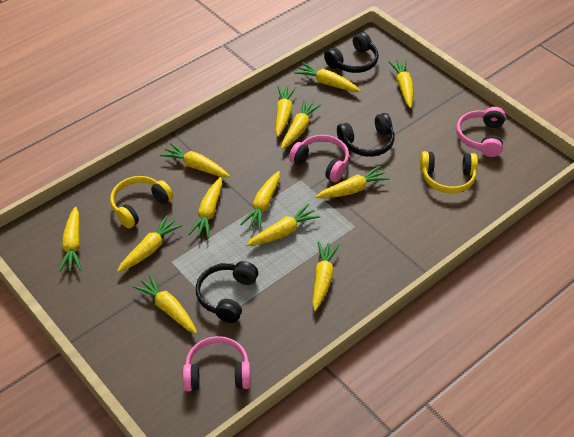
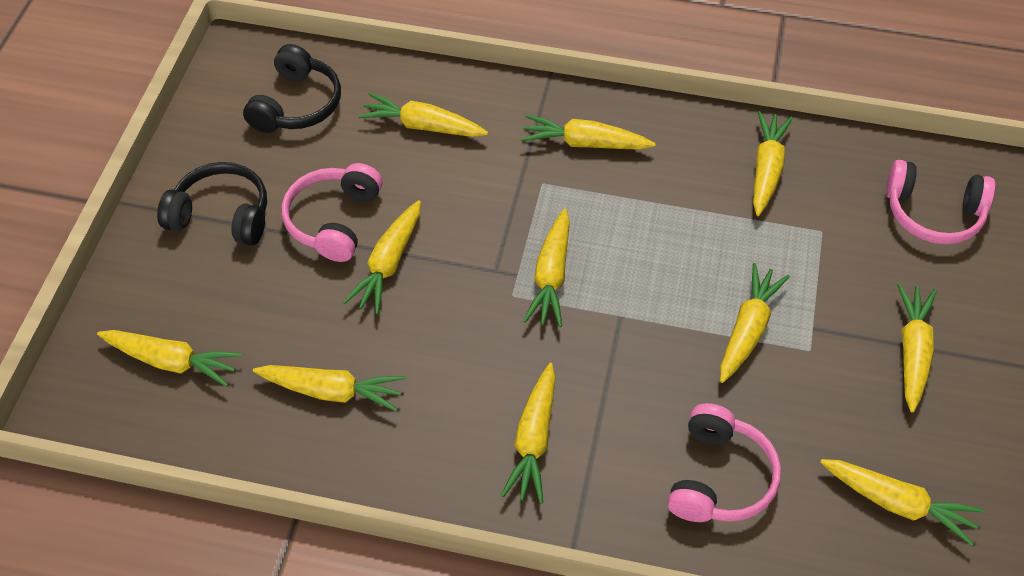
black headphones: [196,261,258,323] [324,32,379,73] [337,113,395,157] = 3 -> [157,162,267,246] [243,44,341,133] = 2
yellow carrot: [59,207,82,272] [117,215,183,272] [133,274,197,334] [160,143,230,177] [188,177,222,238] [240,171,280,230] [246,204,320,246] [275,86,296,137] [281,99,321,149] [294,62,361,92] [312,241,339,311] [316,166,390,199] [388,60,413,108] = 13 -> [97,330,242,387] [253,365,405,411] [343,200,421,314] [358,93,488,137] [501,363,555,504] [521,115,655,150] [523,209,570,327] [720,263,790,383] [753,111,793,216] [820,459,984,546] [897,283,937,413] = 11
yellow headphones: [110,176,173,228] [420,151,478,193] = 2 -> none = 0

